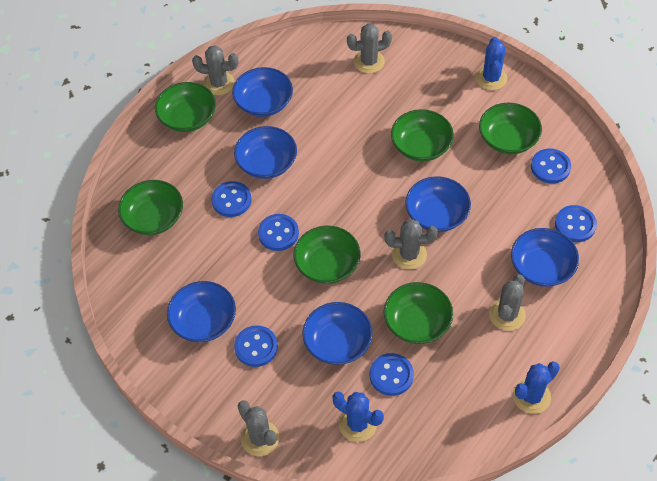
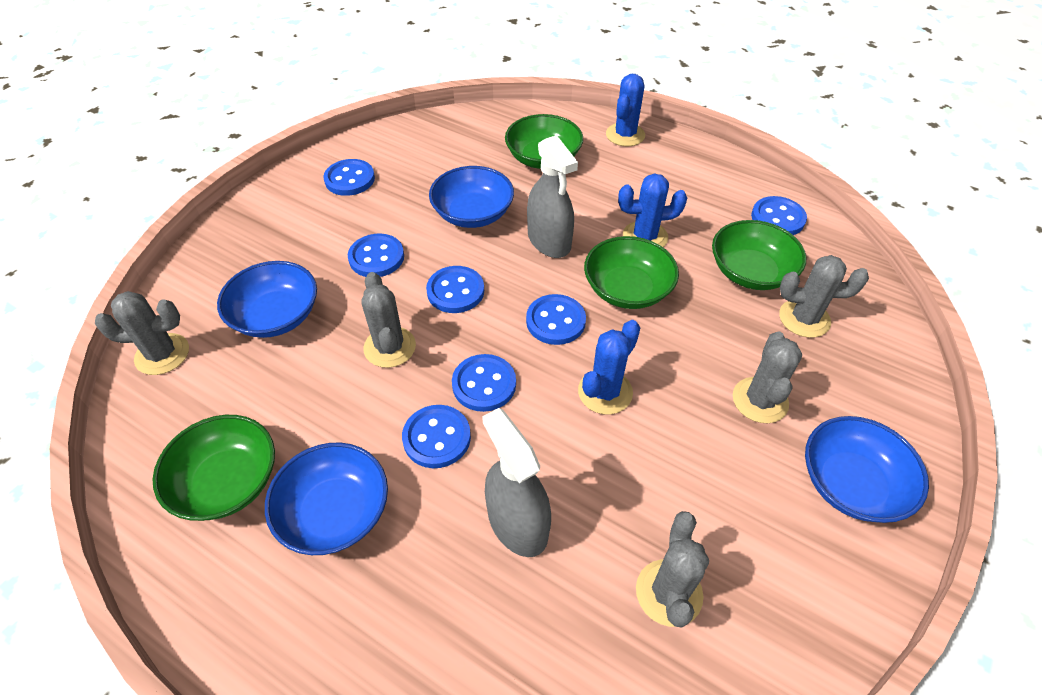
blue bowl: [167,281,236,342] [232,67,293,117] [234,126,297,179] [303,302,373,365] [405,176,471,232] [511,228,579,287] = 6 -> [217,261,317,338] [265,443,388,555] [429,166,514,228] [805,416,929,523] = 4
blue button: [211,181,252,217] [234,325,278,367] [258,214,299,251] [370,353,414,396] [531,149,571,183] [555,205,597,242] = 6 -> [323,159,375,196] [348,234,404,277] [402,405,471,468] [426,266,484,313] [452,354,516,412] [526,294,586,345] [751,196,807,235] = 7
green bowl: [118,180,183,235] [155,82,216,132] [294,226,360,284] [384,282,453,344] [391,109,454,161] [479,103,542,154] = 6 -> [153,415,275,521] [505,114,583,169] [584,236,679,309] [712,220,806,290] = 4
grey spray bottle: none = 0 -> [482,408,551,557] [527,135,578,258] = 2

